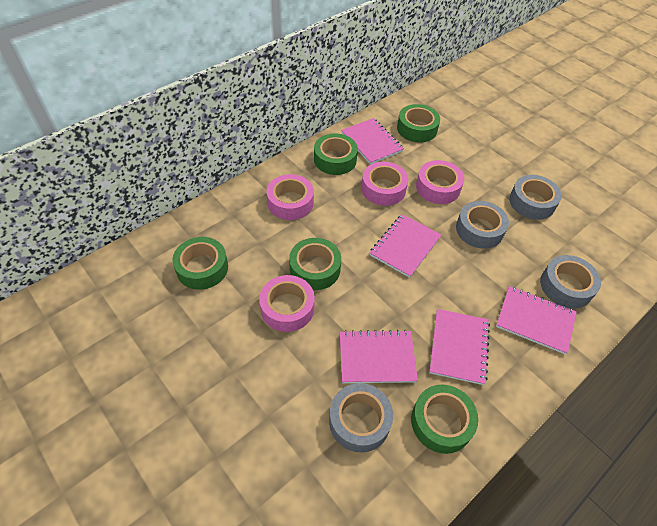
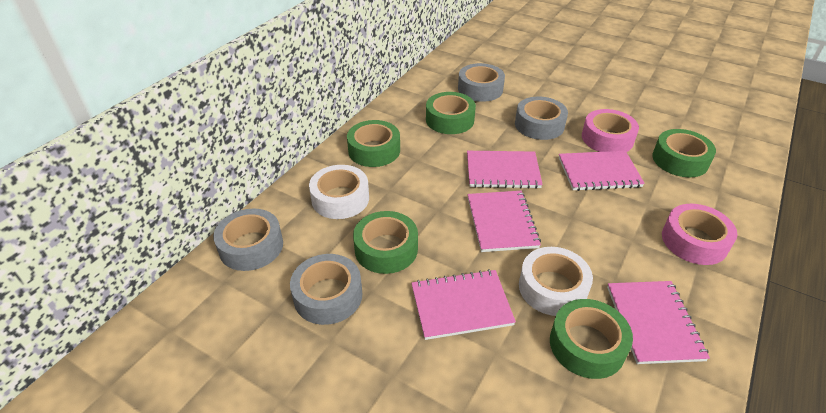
pink tape: [259,275,315,332] [267,174,314,220] [361,161,408,206] [416,160,464,204] = 4 -> [582,109,639,152] [662,204,738,265] = 2
white tape: none = 0 -> [309,165,369,219] [519,247,593,316] = 2

